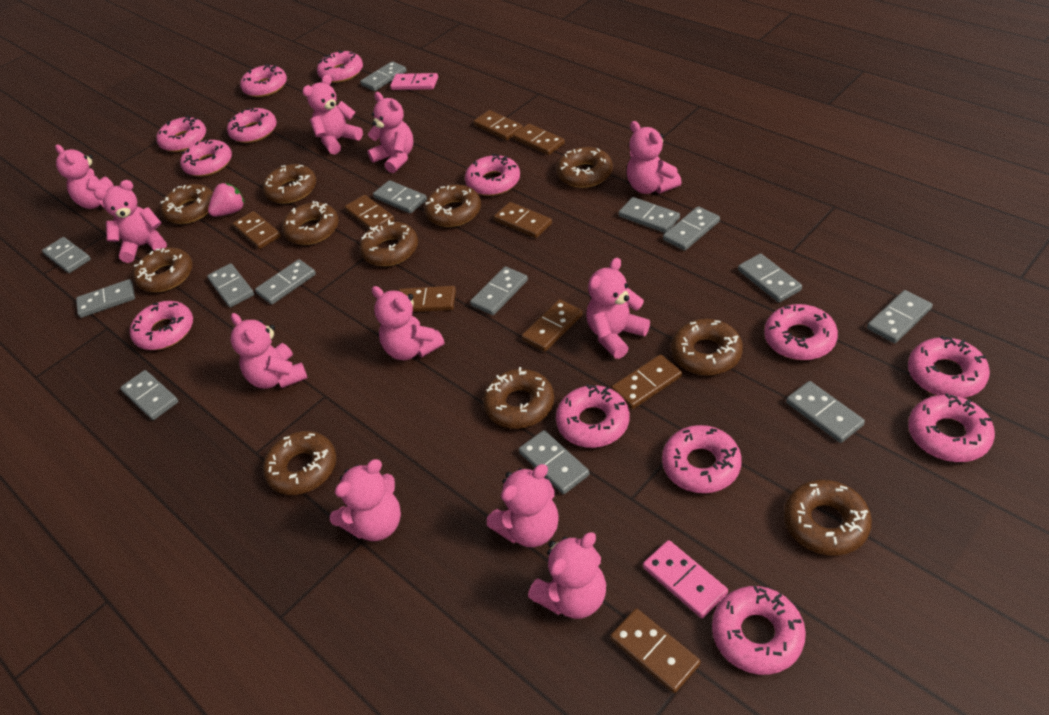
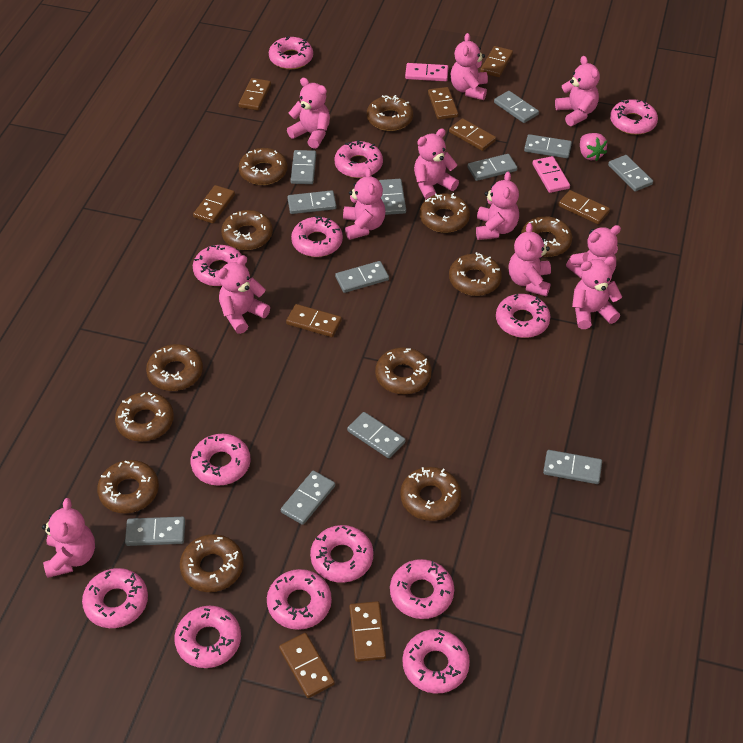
brown donut: [133,247,193,292] [160,184,213,224] [263,164,316,204] [263,431,336,495] [282,201,339,245] [359,220,418,266] [424,185,481,227] [483,367,554,429] [556,147,613,188] [671,319,743,375] [784,480,872,556] = 11 -> [97,460,159,513] [115,392,174,442] [146,344,203,391] [180,534,244,592] [221,210,273,250] [239,148,288,185] [367,95,413,131] [375,347,432,394] [400,467,461,521] [420,193,470,233] [449,252,502,296] [521,216,572,257] = 12
grey domino: [42,237,91,273] [76,279,135,318] [120,370,178,420] [207,263,254,307] [255,259,316,305] [360,61,407,91] [373,180,427,213] [470,267,528,315] [519,430,589,494] [618,197,680,233] [663,206,720,251] [738,254,802,303] [786,381,865,443] [867,290,933,343] = 14 -> [125,517,185,546] [281,470,335,525] [287,190,336,214] [290,150,316,184] [335,261,389,293] [347,412,406,458] [379,179,406,215] [468,154,517,181] [494,91,539,123] [524,134,572,158] [543,450,602,484] [608,155,653,191] = 12

